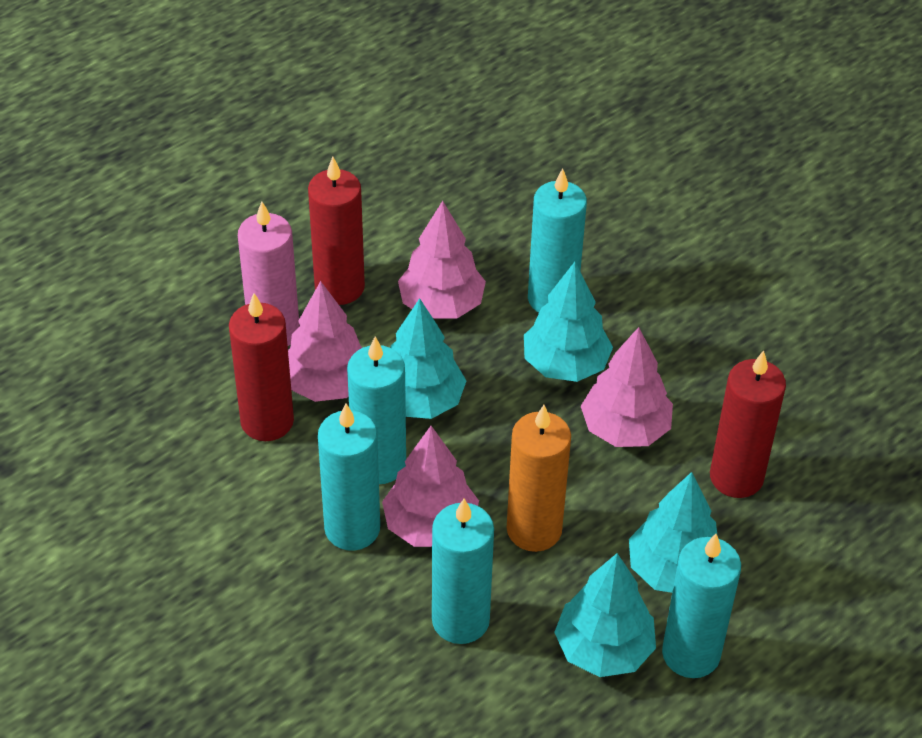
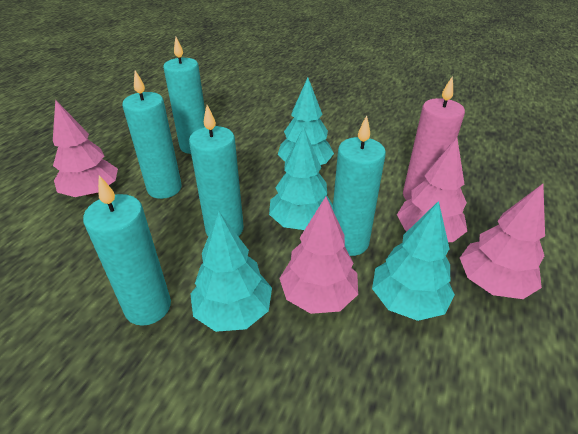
orange candle: [507,405,571,552] = 1 -> none = 0
red candle: [229,293,294,441] [308,157,365,305] [710,351,786,498] = 3 -> none = 0

